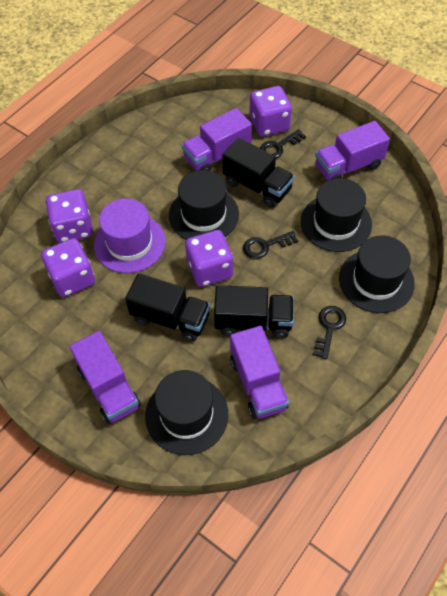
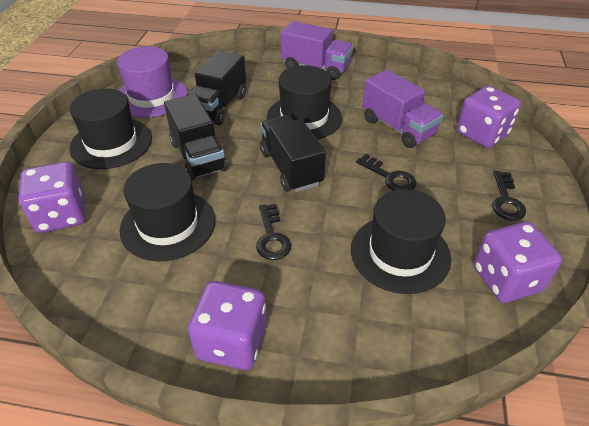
purple truck: [70,331,141,424] [182,108,252,171] [230,326,289,419] [315,121,390,180] = 4 -> [281,21,353,80] [362,70,443,148] = 2

